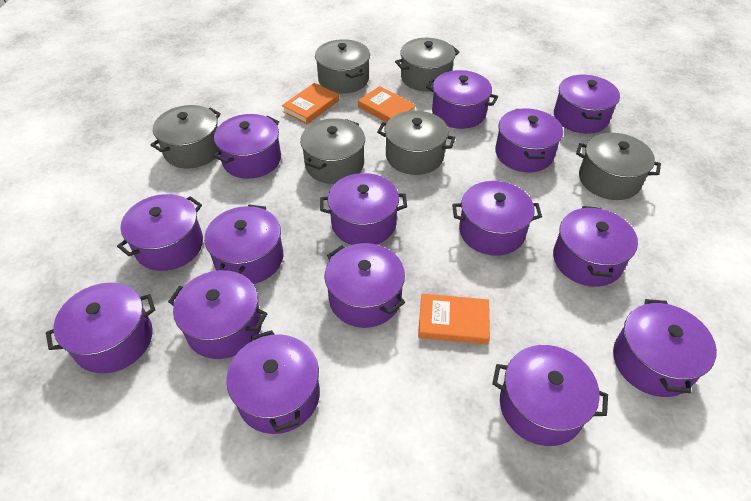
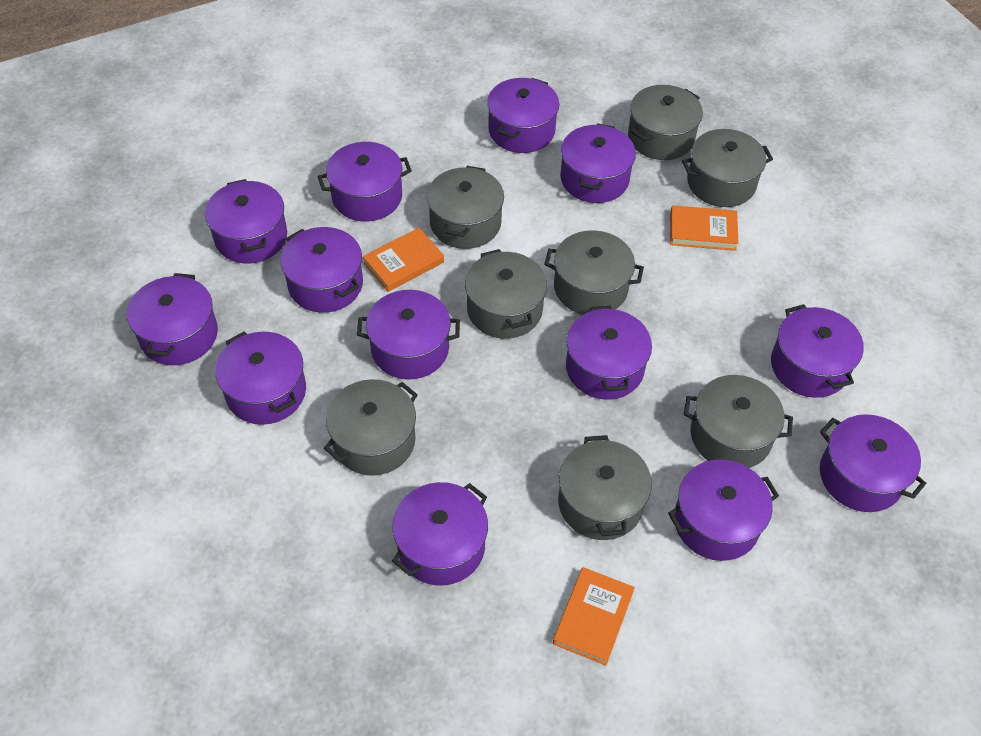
grey pot: [151,105,221,168] [300,118,365,184] [315,39,370,94] [377,111,456,175] [395,38,460,92] [576,133,661,200] = 6 -> [324,379,418,476] [427,166,504,249] [465,249,547,339] [544,230,644,315] [558,435,652,540] [628,85,703,160] [682,129,773,207] [684,375,793,468] = 8
purple pot: [46,283,155,373] [117,194,203,271] [168,270,268,359] [204,205,283,284] [214,114,281,179] [226,330,320,434] [320,173,407,245] [325,243,405,328] [426,70,498,129] [452,181,542,256] [492,345,608,446] [495,108,563,172] [553,206,638,287] [554,75,620,134] [613,299,717,397] = 15 -> [127,273,218,365] [205,179,287,264] [215,331,306,425] [280,227,363,313] [318,142,412,221] [357,290,460,380] [392,482,488,586] [487,78,559,153] [560,123,636,203] [566,306,652,399] [668,460,779,561] [771,304,864,398] [820,414,926,512] = 13

